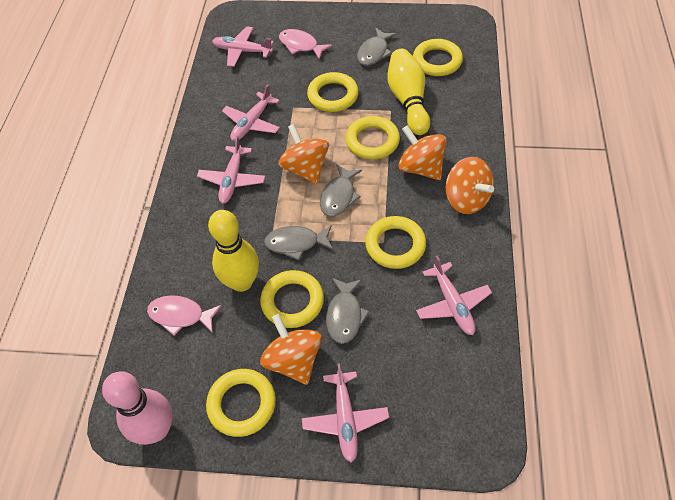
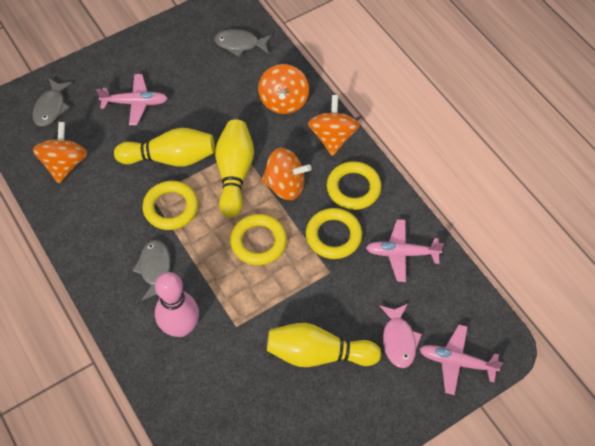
grey fish: [264,225,333,260] [320,164,362,217] [326,278,370,344] [357,28,397,66] = 4 -> [32,79,72,127] [132,240,171,300] [214,29,272,56] = 3
pink fish: [147,295,222,336] [279,29,332,59] = 2 -> [380,304,422,368] = 1
pink plane: [197,136,265,204] [212,26,274,67] [222,84,280,141] [302,363,389,462] [416,255,492,335] = 5 -> [96,74,168,125] [366,219,444,282] [419,325,503,395] = 3
yellow bowling pin: [208,210,259,292] [387,49,430,135] = 2 -> [114,128,215,167] [215,120,254,218] [267,323,381,367] = 3
yellow ring: [206,369,276,437] [260,270,324,328] [307,72,359,112] [346,116,400,160] [365,216,426,269] [413,39,463,76] = 6 -> [142,181,198,230] [230,214,287,265] [306,208,362,259] [327,161,382,210] = 4

